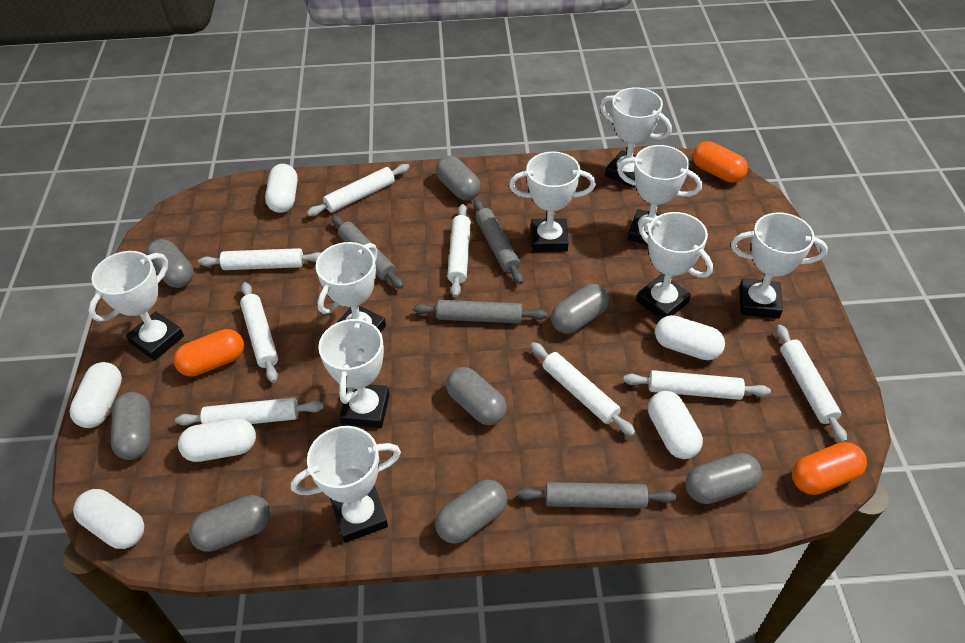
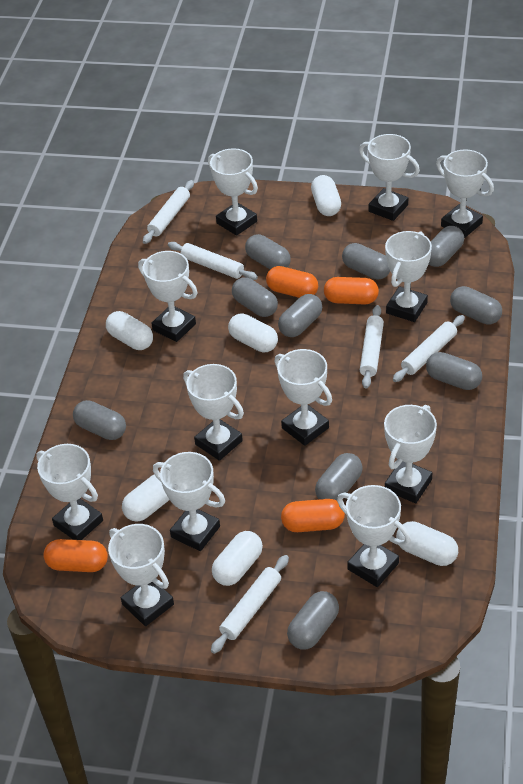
grey capsule: [111,392,151,460] [146,239,194,288] [189,495,271,552] [435,479,507,544] [436,156,481,201] [446,367,507,425] [551,284,609,334] [686,453,762,504] = 8 -> [73,400,126,440] [232,277,278,317] [245,234,291,269] [278,294,322,337] [287,591,339,650] [315,453,363,501] [342,243,390,280] [426,352,482,390] [429,226,464,267] [450,286,502,325] = 10
grey rolling pin: [332,215,404,289] [413,300,547,324] [473,199,523,284] [517,482,677,509] = 4 -> none = 0
orange capsule: [174,329,244,377] [693,141,748,183] [792,442,867,495] = 3 -> [44,539,108,572] [266,266,318,298] [281,499,345,532] [324,277,379,304] = 4
white rolling pin: [175,398,324,426] [198,248,321,270] [240,282,278,383] [307,164,410,216] [447,204,471,297] [530,342,636,436] [623,370,771,400] [776,325,847,443] = 8 -> [143,180,194,244] [168,242,258,280] [211,555,289,654] [360,305,384,388] [393,315,465,382] = 5
white trophy: [88,251,184,361] [291,426,401,543] [315,242,386,332] [318,315,390,428] [509,151,596,252] [600,87,672,188] [617,145,702,245] [636,212,713,319] [731,213,828,319] = 9 -> [36,444,103,540] [108,524,174,626] [138,251,198,342] [153,452,225,551] [183,364,244,461] [208,148,258,236] [275,349,332,446] [337,485,411,587] [359,134,420,221] [384,405,437,503] [385,231,432,322] [436,150,494,238] = 12

